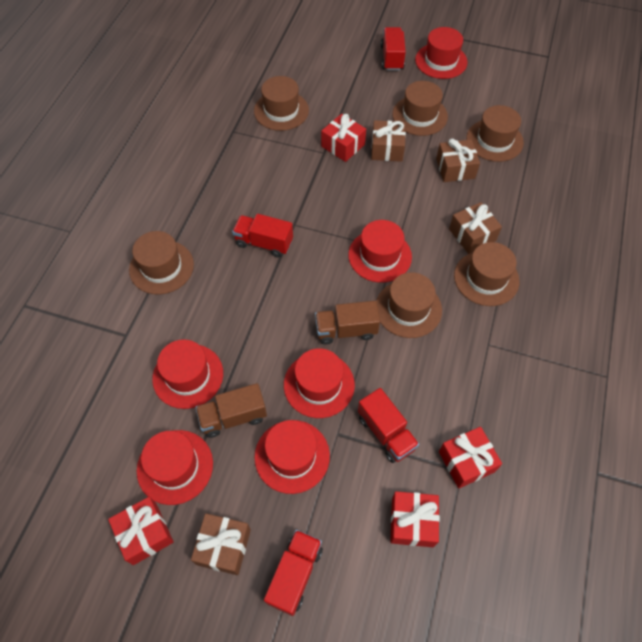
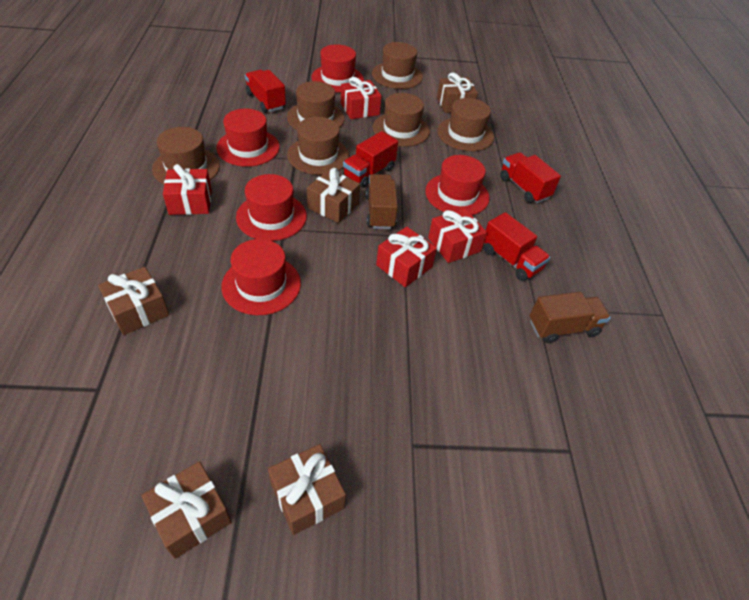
brown gift: [191,513,251,575] [371,120,406,162] [436,139,480,182] [449,202,502,254] = 4 -> [98,267,169,335] [141,461,231,559] [268,444,346,535] [307,168,360,223] [437,72,478,113] = 5
red hat: [137,430,213,505] [152,339,223,409] [254,420,330,494] [284,348,355,418] [348,220,412,283] [415,27,468,79] = 6 -> [216,109,280,167] [221,239,301,315] [236,174,307,241] [311,45,364,93] [425,155,490,215] = 5

